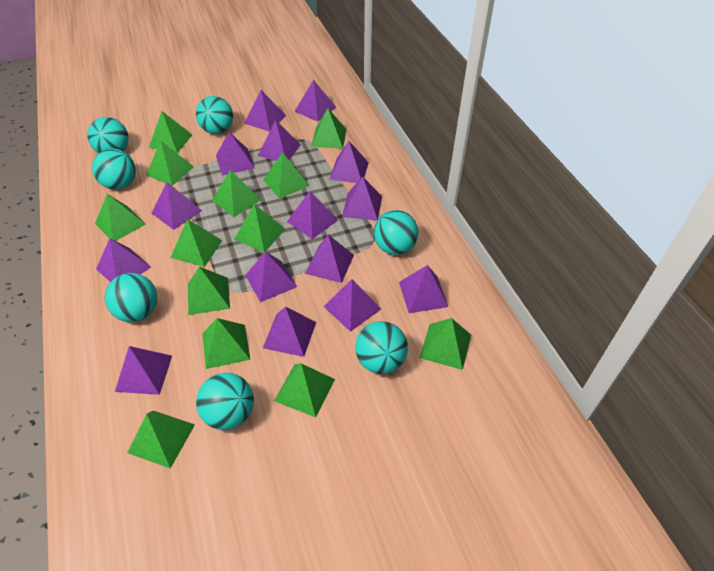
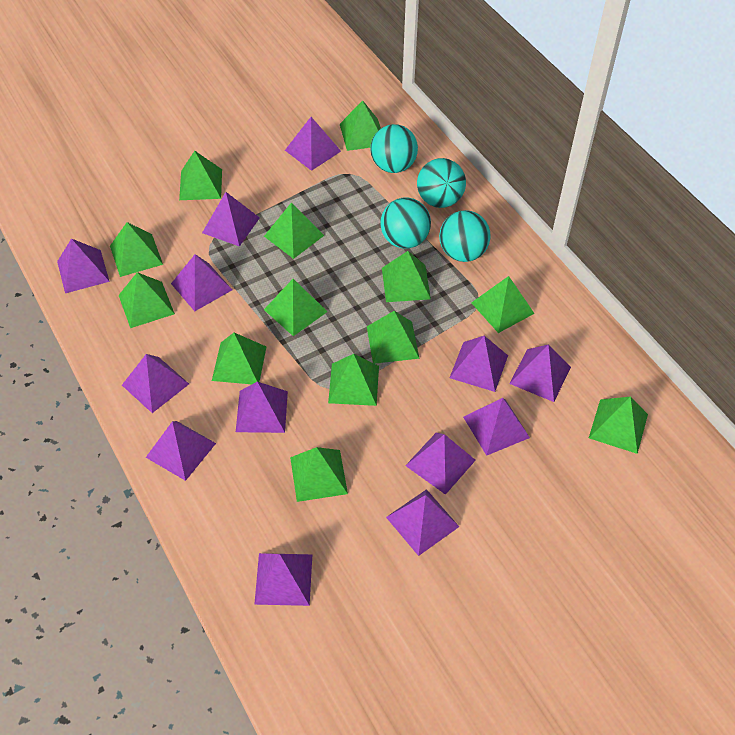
purple pyramid: [96,238,151,282] [115,346,172,395] [152,182,202,230] [216,132,255,176] [244,90,286,132] [245,252,297,302] [258,120,301,161] [263,307,316,357] [287,191,338,239] [294,79,336,122] [305,235,354,283] [323,279,381,332] [329,141,369,183] [342,176,382,221] [399,265,448,313] = 15 -> [57,238,110,293] [122,354,189,413] [146,421,216,481] [171,254,232,311] [202,192,260,247] [236,382,288,433] [254,553,312,606] [285,117,341,171] [386,489,459,556] [405,433,476,495] [450,336,508,392] [463,398,530,456] [509,344,571,402] = 13
turquoise ball: [87,117,129,153] [92,149,136,190] [105,273,157,322] [196,96,233,134] [196,373,254,430] [355,321,408,374] [374,210,418,255] = 7 -> [370,124,418,173] [380,198,431,248] [417,158,466,208] [439,210,491,262] = 4

